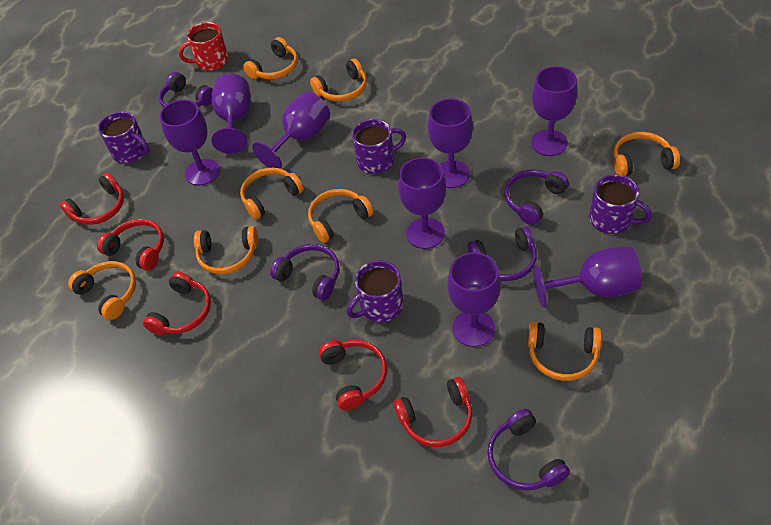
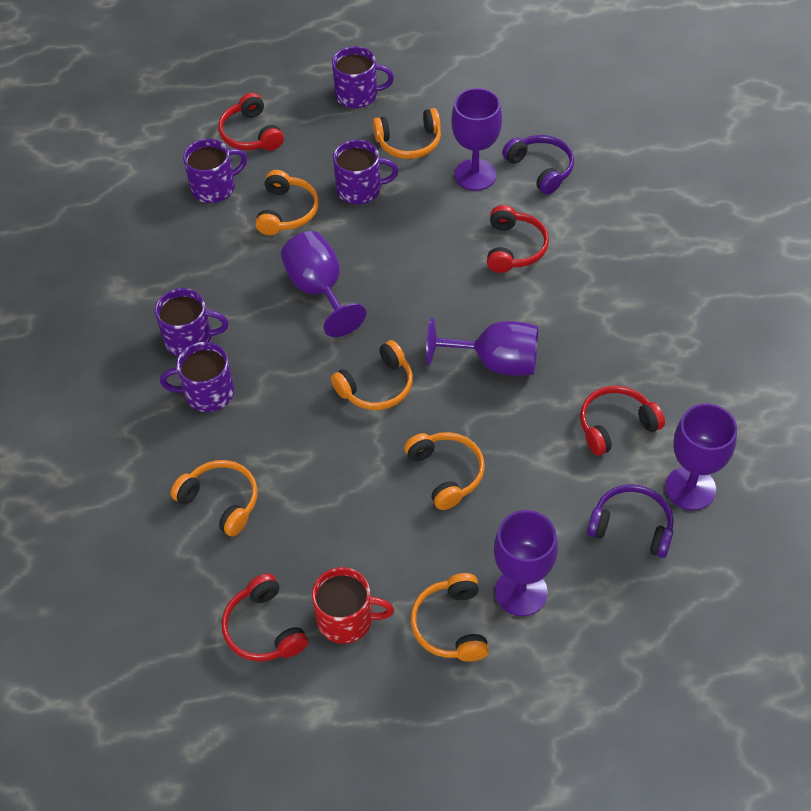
orange headphones: [68,261,136,320] [194,226,259,274] [240,168,304,220] [243,37,298,79] [308,189,374,243] [310,59,367,102] [528,322,602,381] [613,132,680,176] = 8 -> [171,460,257,537] [255,170,319,235] [331,340,413,410] [373,108,441,159] [404,432,485,510] [411,573,489,662] = 6
purple goblet: [159,99,220,185] [211,74,251,154] [252,92,330,169] [398,158,446,249] [428,99,473,188] [447,252,501,347] [531,66,577,156] [533,246,642,308] = 8 -> [281,231,366,337] [426,318,538,376] [451,88,502,191] [494,510,558,616] [665,404,737,510] = 5
purple headphones: [159,72,213,108] [270,244,340,300] [467,226,537,281] [487,409,570,490] [504,169,569,225] = 5 -> [502,135,574,195] [587,484,674,558] = 2
purple mug: [98,111,150,164] [347,260,404,322] [352,119,406,174] [590,174,652,234] = 4 -> [155,288,229,356] [160,342,235,412] [183,139,247,203] [332,46,394,108] [333,140,398,204] = 5
red headphones: [60,173,124,225] [97,219,164,271] [143,272,211,335] [319,340,387,411] [394,377,472,447] = 5 -> [218,93,284,151] [222,573,308,662] [487,205,549,273] [580,385,665,456] = 4

